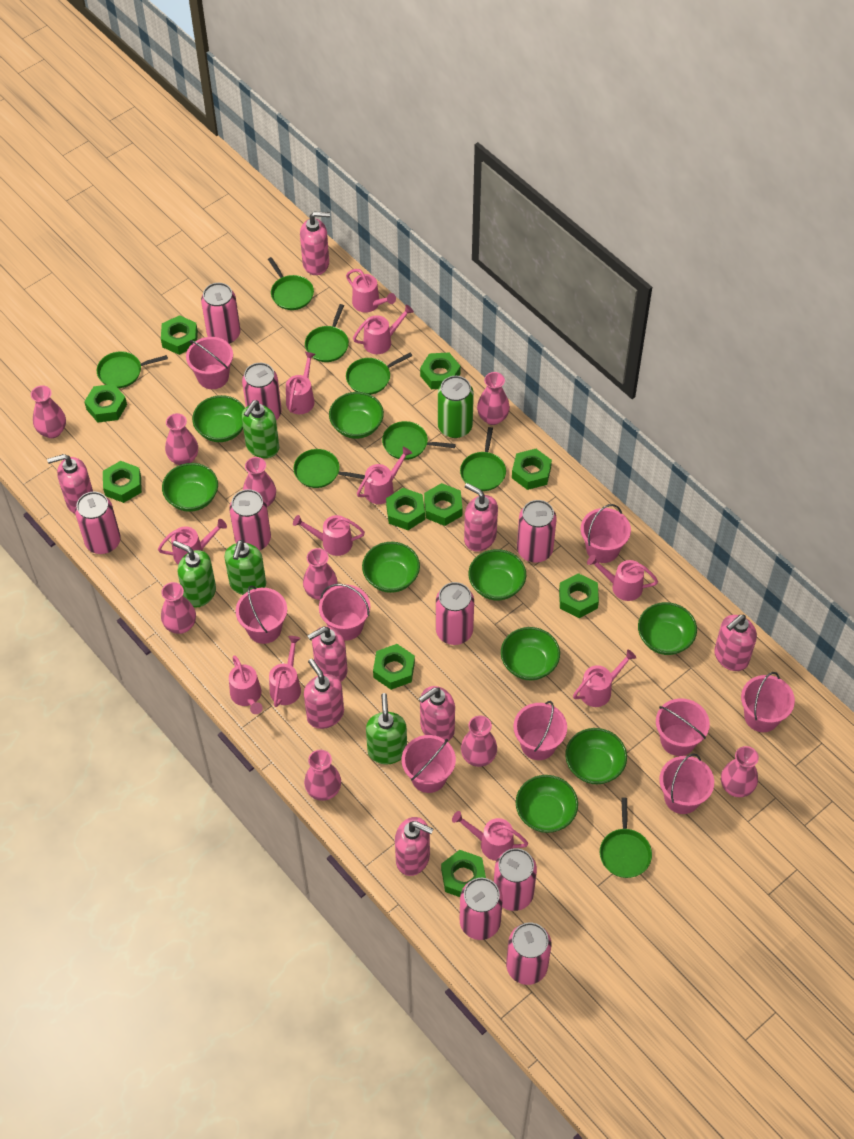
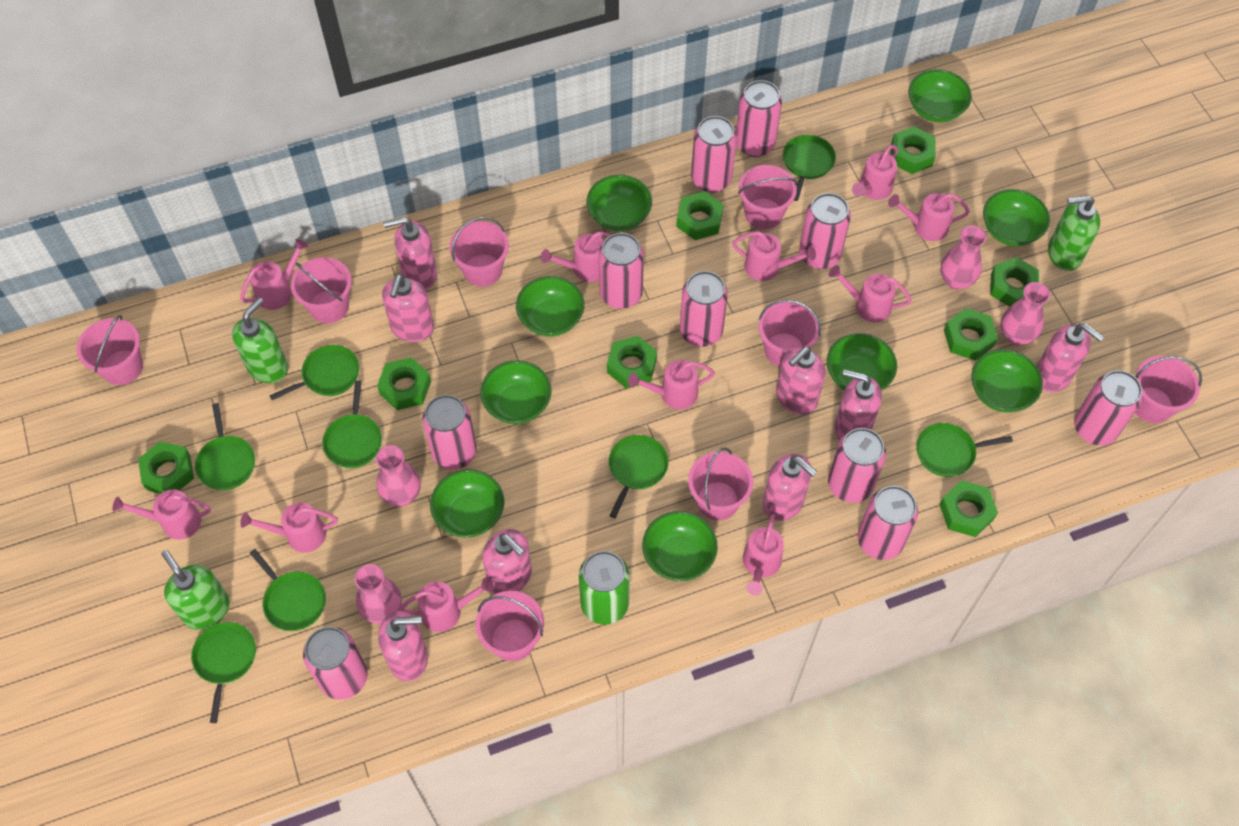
green nut: [84,384,127,423] [103,461,142,503] [161,315,198,355] [373,644,415,690] [386,488,425,530] [420,353,461,389] [424,483,463,526] [441,850,486,897] [512,449,552,490] [559,573,599,618] = 10 -> [138,441,194,494] [377,357,431,410] [607,336,657,388] [676,191,724,240] [891,126,936,174] [940,480,998,537] [944,308,998,361] [990,257,1039,307] = 8
green soap dispenser: [173,541,216,608] [224,540,266,595] [242,400,279,458] [366,693,407,764] = 4 -> [161,550,230,630] [232,298,288,383] [1048,195,1100,271] = 3
pink bucket: [186,337,233,389] [236,585,287,644] [319,584,370,641] [402,735,456,793] [513,701,567,760] [581,504,631,563] [656,698,710,756] [659,753,714,814] [741,672,795,732] = 9 -> [77,315,143,385] [291,257,352,323] [449,216,509,287] [475,591,544,661] [688,448,753,520] [738,165,797,229] [759,299,821,367] [1135,356,1202,423] = 8
pink can: [75,492,121,554] [201,283,240,344] [229,489,271,550] [242,363,282,420] [436,582,474,645] [460,878,503,940] [494,848,537,911] [506,923,551,985] [517,500,557,562] = 9 -> [303,627,368,700] [422,395,477,470] [599,233,644,309] [680,271,728,347] [691,116,737,192] [736,80,782,157] [799,193,851,269] [828,428,886,503] [858,486,918,560] [1074,370,1142,446] = 10
pink vase: [31,385,66,438] [161,582,196,634] [165,413,198,465] [243,457,276,507] [303,548,338,600] [304,750,341,801] [461,716,497,767] [477,372,510,425] [721,746,759,797] = 9 -> [354,564,402,624] [376,445,421,506] [940,226,986,289] [1001,282,1050,345] = 4

